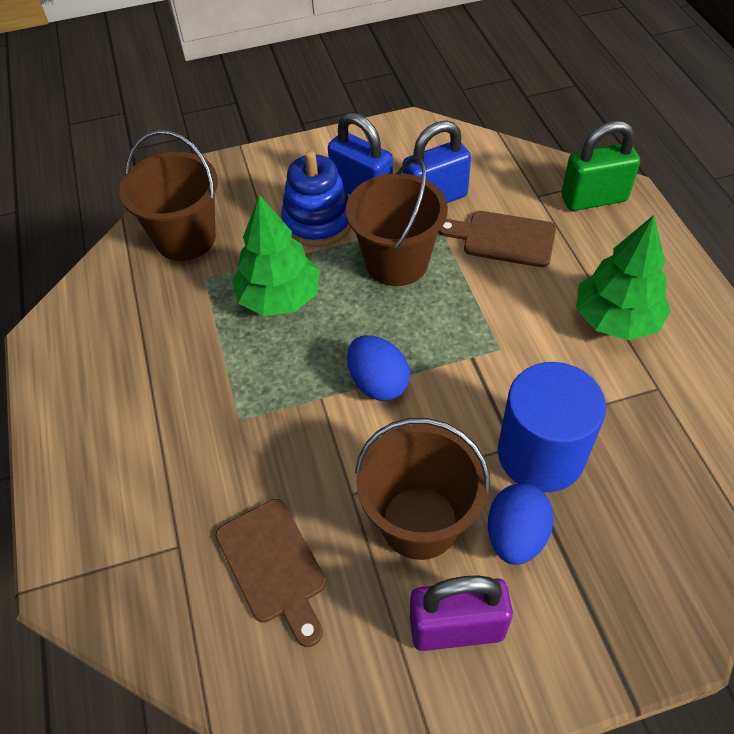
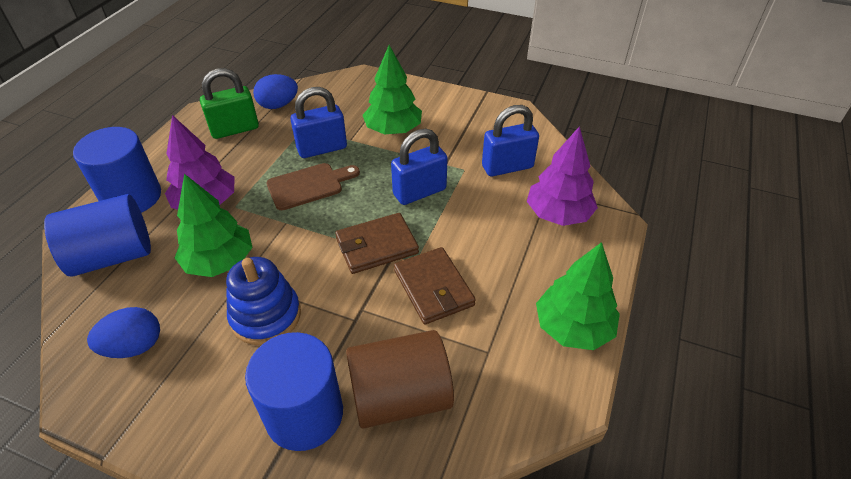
blue cylinder: [498,362,606,492] = 1 -> [44,194,151,277] [73,127,161,213] [245,332,343,451] = 3
blue padlock: [328,113,393,194] [403,121,471,203] = 2 -> [290,87,347,158] [391,129,448,205] [482,105,539,177] = 3
brown bucket: [119,130,218,261] [346,157,448,286] [355,418,490,560] = 3 -> none = 0
brown cutting board: [215,499,326,647] [438,211,556,267] = 2 -> [266,163,360,210] = 1
brown cylinder: none = 0 -> [346,330,454,429] = 1
brown wallet: none = 0 -> [335,213,419,274] [394,247,476,325] = 2
green tree: [232,195,320,316] [576,215,671,340] = 2 -> [175,174,253,277] [363,45,422,134] [536,242,620,350] = 3
purple padlock: [410,575,513,651] = 1 -> none = 0
purple tree: none = 0 -> [165,115,235,210] [527,126,598,226] = 2

